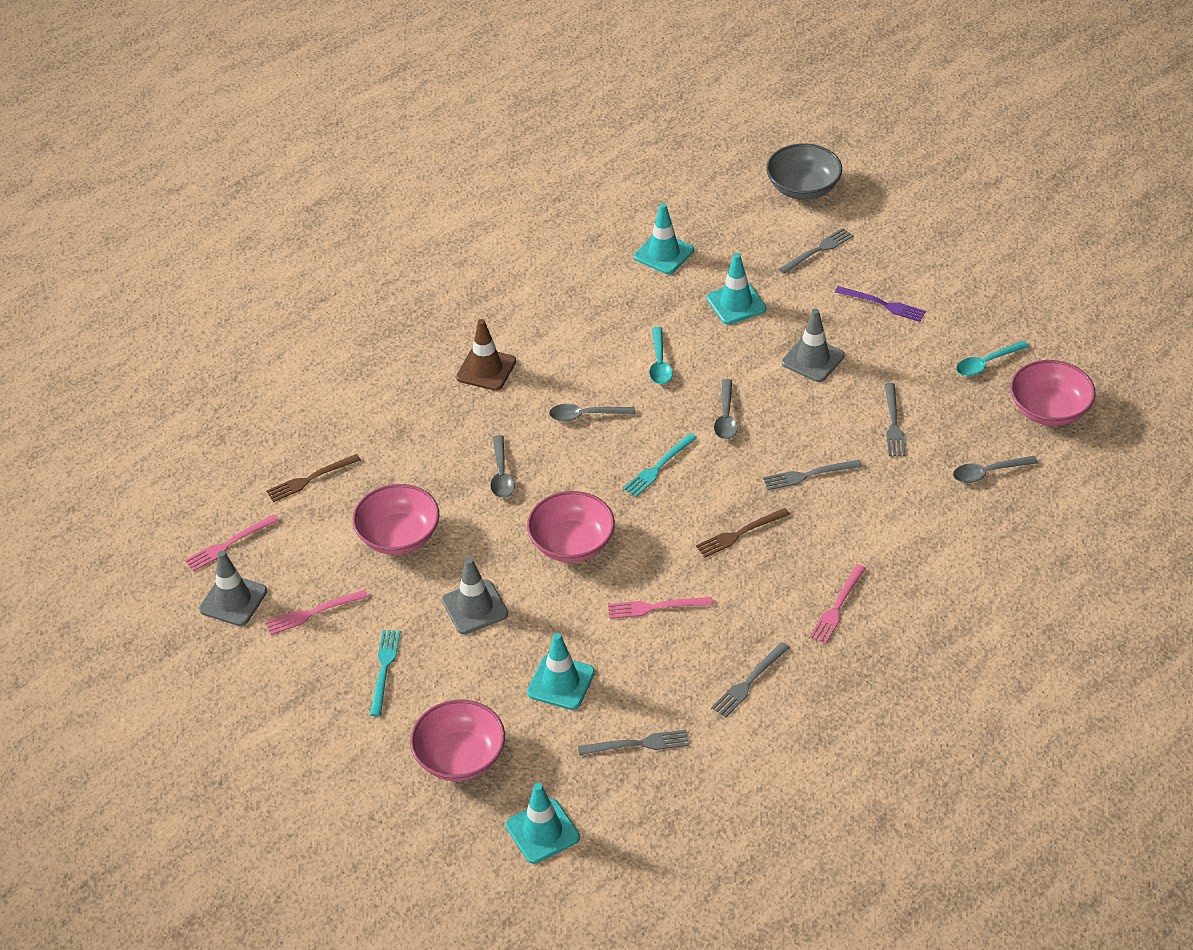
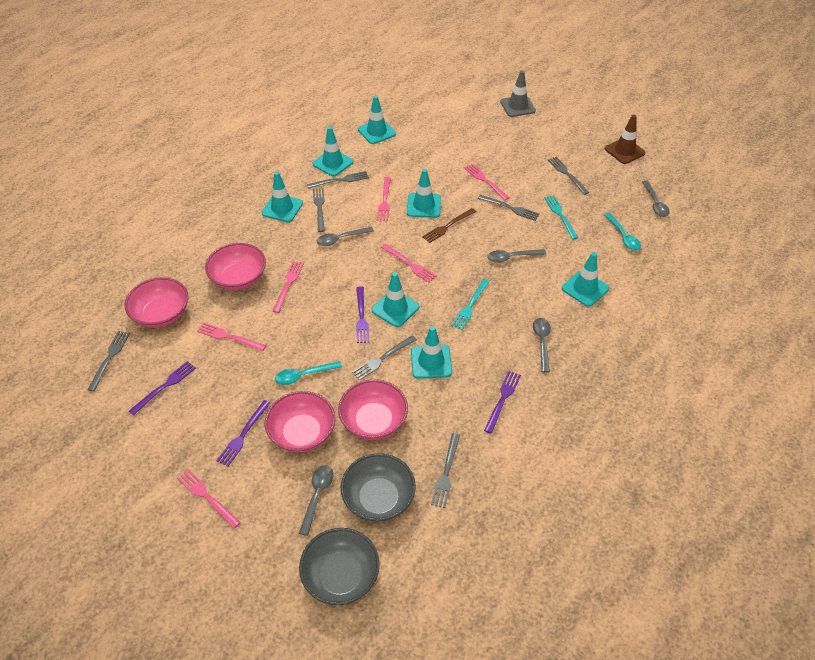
brown fork: [266,454,361,502] [696,508,790,557] = 2 -> [422,208,476,243] = 1
grey bowl: [766,143,842,200] = 1 -> [299,528,380,605] [341,453,416,522] = 2
grey fork: [578,730,689,755] [711,642,790,718] [763,460,862,490] [778,228,853,274] [885,383,906,456] = 5 -> [87,331,130,391] [307,171,369,189] [313,188,325,232] [352,335,417,380] [431,433,460,508] [478,195,540,221] [548,157,589,195] = 7
grey spoon: [490,435,515,498] [549,404,635,422] [714,379,738,440] [953,456,1038,483] = 4 -> [299,465,333,536] [317,227,374,246] [487,249,546,263] [533,318,551,372] [642,181,669,217] = 5
grey traffic cone: [199,551,267,626] [442,557,508,634] [782,309,845,382] = 3 -> [500,70,536,117] = 1
pink fork: [185,515,279,572] [265,590,368,635] [608,597,713,619] [809,564,866,644] = 4 -> [177,469,241,528] [197,322,266,351] [273,261,304,313] [377,177,391,221] [381,244,437,283] [464,164,509,200] = 6
purple fork: [835,286,926,322] = 1 -> [129,361,196,415] [216,400,271,467] [356,287,370,343] [484,371,521,434] = 4
turquoise traffic cone: [506,783,580,864] [527,633,595,710] [634,203,694,274] [706,253,766,325] = 4 -> [261,172,303,222] [312,126,353,176] [358,96,396,144] [371,272,419,327] [407,169,441,218] [411,326,452,379] [562,252,609,307] = 7

